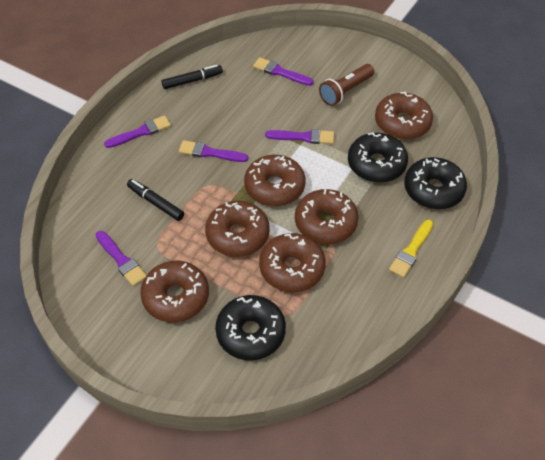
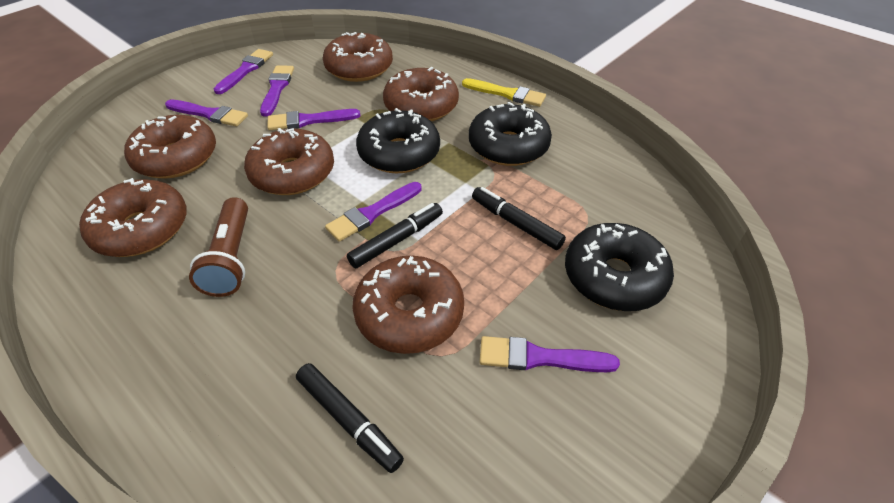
black marker: [127,179,184,221] [162,65,223,89] = 2 -> [296,363,404,473] [347,203,443,268] [472,187,566,250] = 3
purple brush: [96,231,147,286] [104,115,171,148] [179,140,248,162] [253,57,314,86] [265,129,334,144] = 5 -> [165,100,248,127] [214,49,273,94] [260,65,294,117] [267,109,361,130] [325,182,421,242] [480,336,620,372] = 6

